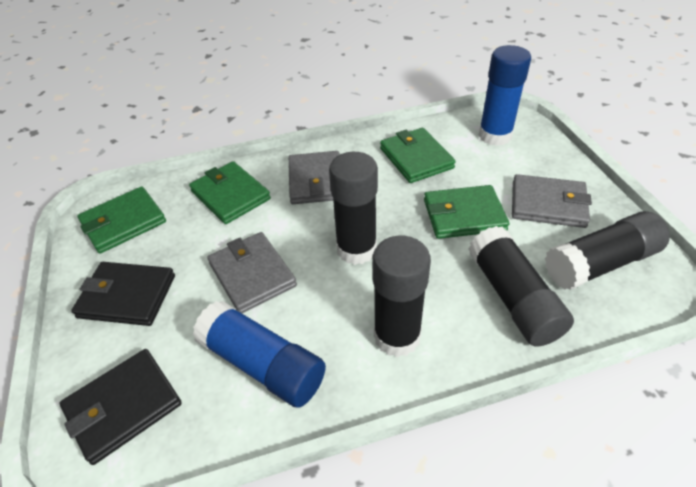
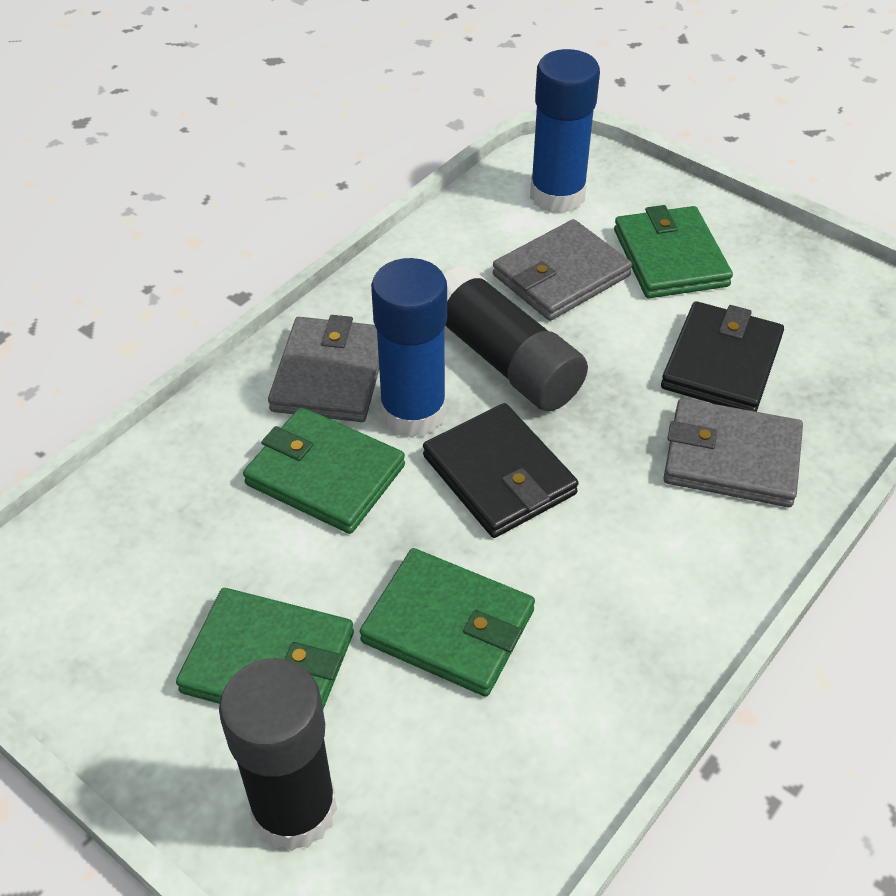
black glue stick: [329,152,378,265] [373,236,431,357] [468,226,574,346] [545,211,670,290] = 4 -> [219,658,337,851] [444,265,588,411] = 2

